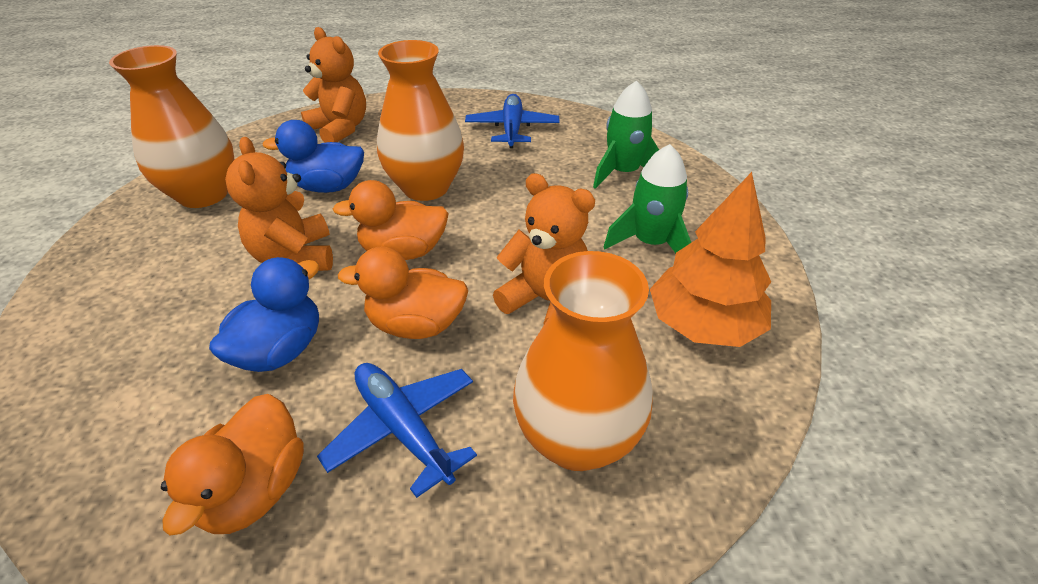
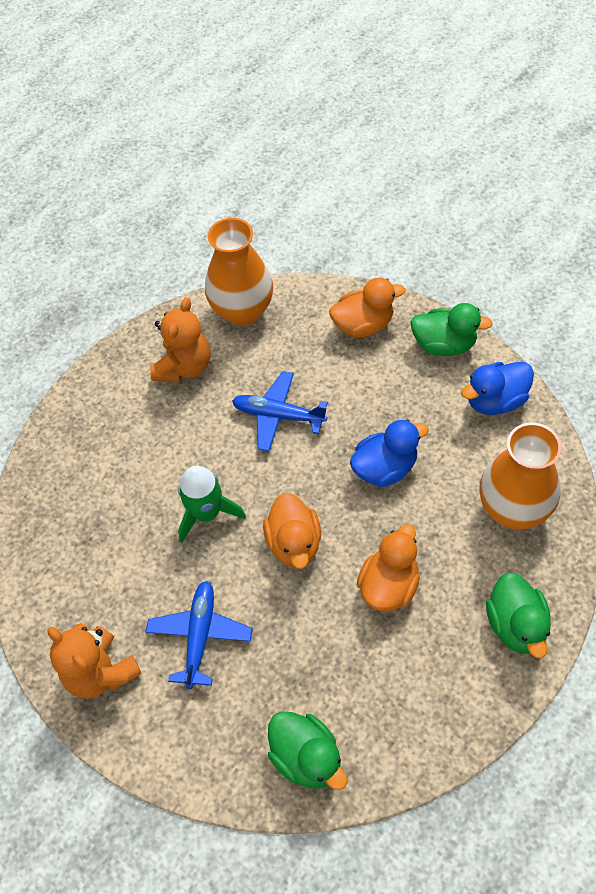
green duck: none = 0 -> [268,711,347,790] [410,303,493,356] [486,572,551,658] = 3
green rocket: [593,80,659,189] [604,144,691,253] = 2 -> [178,466,246,543] = 1
orange teddy bear: [225,137,333,271] [301,27,366,143] [493,173,595,324] = 3 -> [47,623,142,698] [150,298,210,382] = 2
orange tree: [650,172,771,347] = 1 -> none = 0
orange vase: [109,45,234,208] [377,40,464,201] [513,251,653,471] = 3 -> [205,218,273,326] [479,422,561,530] = 2

